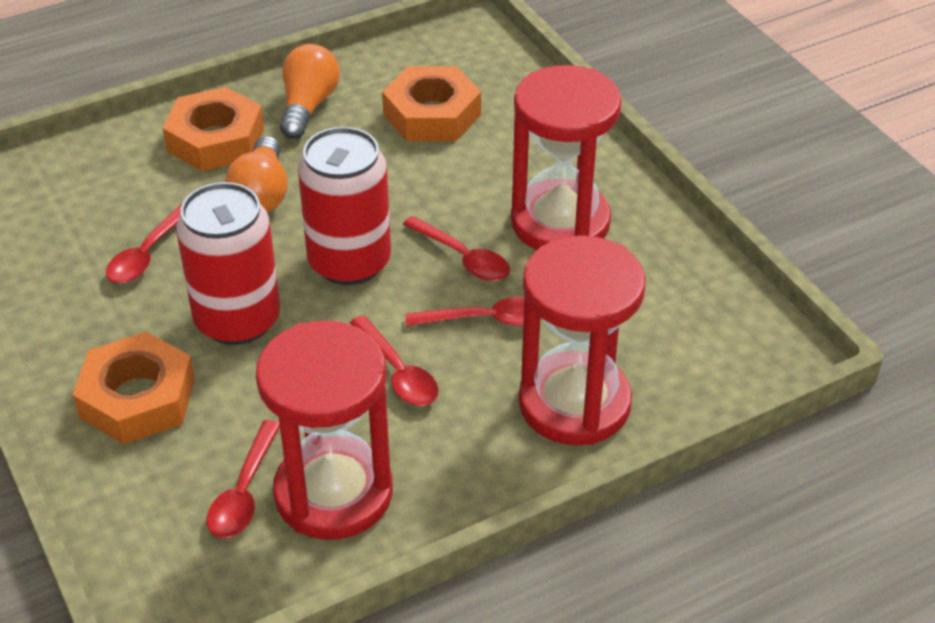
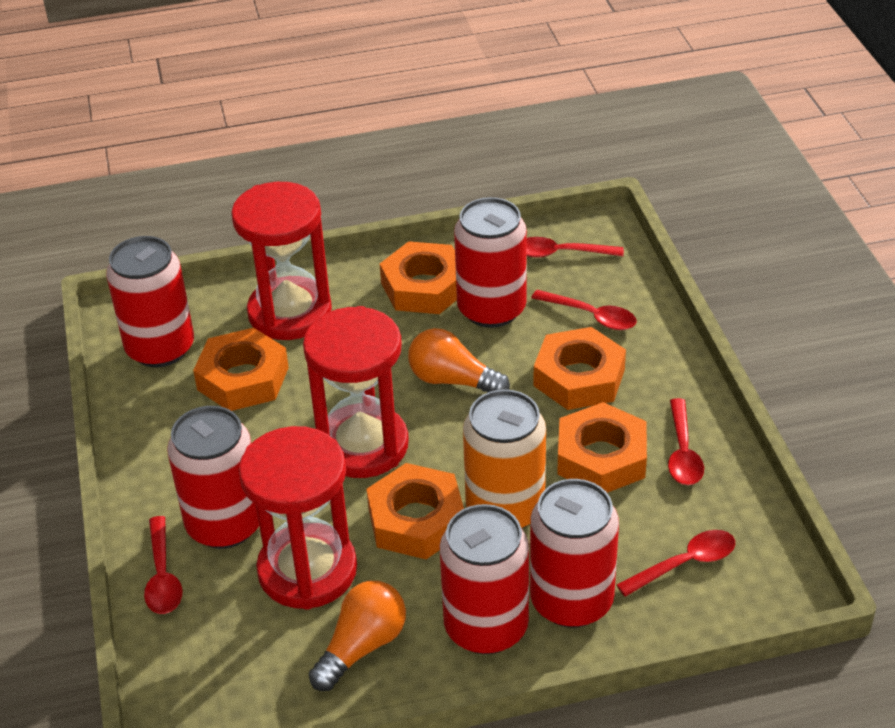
orange can: none = 0 -> [463,389,546,529] = 1
orange nut: [73,332,195,444] [163,87,264,171] [382,66,481,141] = 3 -> [193,328,289,411] [366,463,464,559] [380,241,457,314] [534,327,626,410] [557,402,647,493] = 5
red can: [176,182,280,345] [298,127,391,285] = 2 -> [106,236,194,367] [167,406,259,549] [440,504,529,654] [454,197,527,328] [530,479,619,628] = 5

